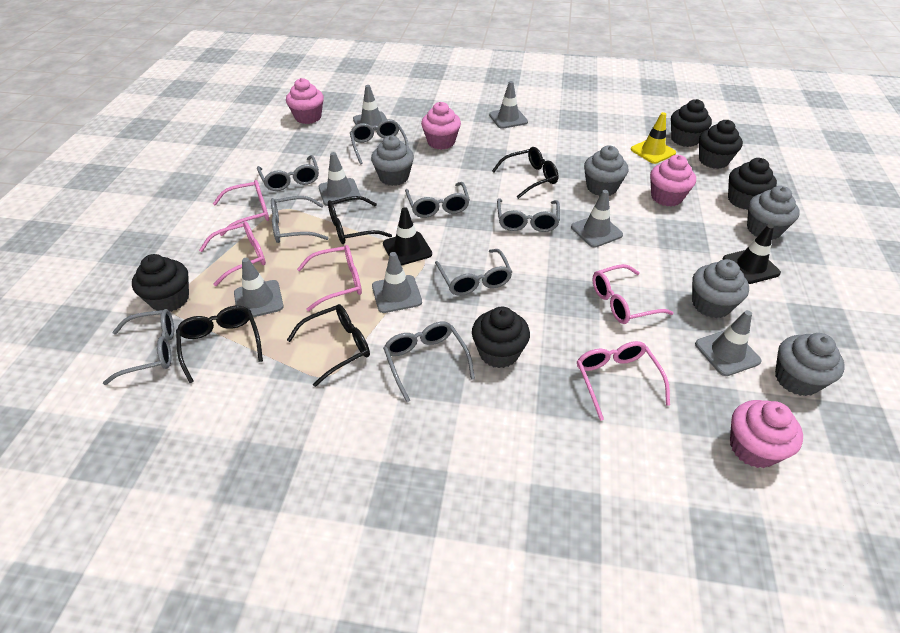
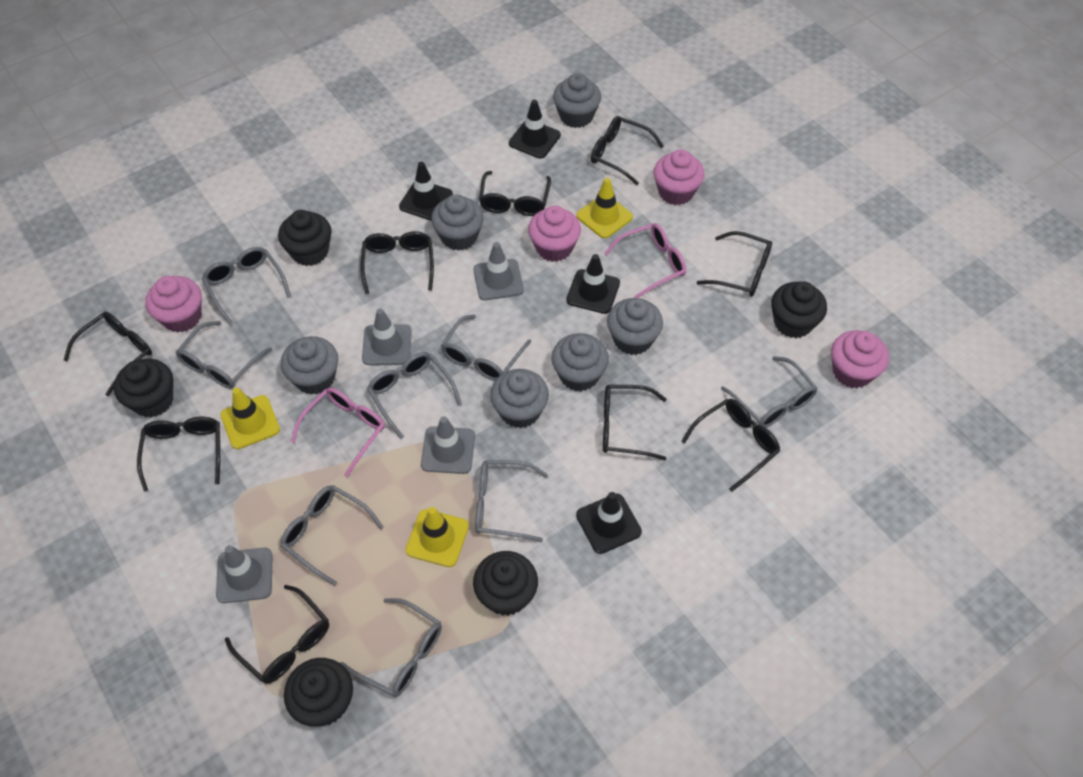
black glasses: [176,306,263,383] [287,304,370,387] [328,196,392,244] [492,147,558,199] = 4 -> [64,312,152,396] [137,417,220,492] [225,585,329,684] [360,231,434,294] [479,171,551,216] [591,116,664,185] [603,385,667,460] [682,399,780,492] [697,231,772,296] = 9
black traffic cone: [383,207,432,266] [723,224,781,284] = 2 -> [399,162,453,221] [509,100,561,159] [566,254,620,314] [576,492,642,554] = 4
grey cupcake: [371,136,414,186] [584,145,629,196] [692,259,749,318] [747,186,800,239] [775,333,845,396] = 5 -> [281,336,338,395] [431,194,484,250] [490,369,549,428] [552,333,609,391] [553,73,601,128] [607,298,663,355] = 6
grey traffic cone: [234,258,284,317] [318,152,360,206] [353,85,387,131] [372,252,422,313] [489,81,528,129] [571,190,623,248] [695,310,761,376] = 7 -> [216,545,272,603] [362,309,412,365] [421,416,475,474] [473,242,524,301] = 4
pink glasses: [199,221,266,286] [213,180,269,236] [297,245,362,311] [577,341,670,421] [592,264,674,324] = 5 -> [291,388,385,477] [604,223,686,298] = 2
yellow traffic cone: [631,112,676,164] = 1 -> [220,388,280,449] [406,507,469,567] [576,178,633,238] = 3

